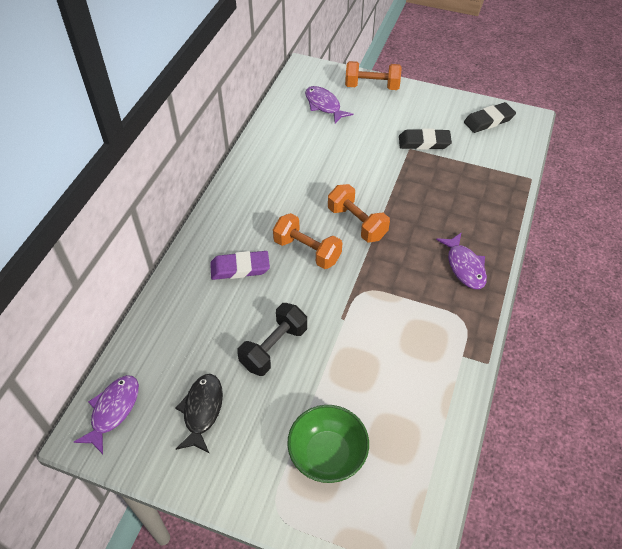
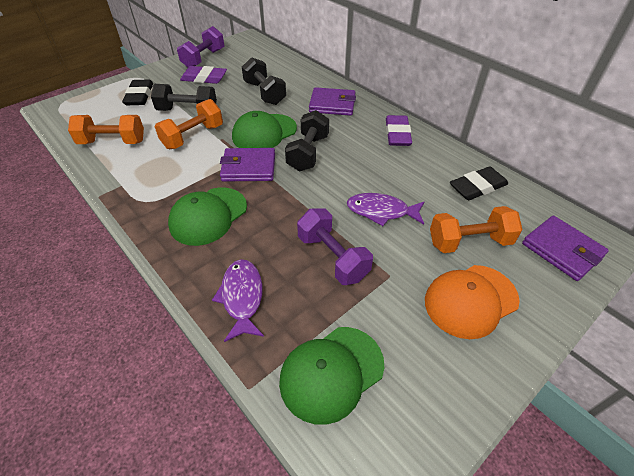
black dumbbell: [237,303,307,376] = 1 -> [151,84,217,111] [242,57,286,105] [285,110,329,171] = 3
black fish: [175,374,223,454] = 1 -> none = 0
green bowl: [287,405,369,483] = 1 -> none = 0
green cap: none = 0 -> [168,188,247,246] [232,111,297,148] [279,327,384,425] = 3
orange cap: none = 0 -> [425,265,520,339] = 1
purple dumbbell: none = 0 -> [177,26,225,67] [297,209,373,285] = 2
purple eraser: [210,251,270,280] = 1 -> [180,66,227,84] [386,115,412,146] = 2
purple fish: [74,375,139,454] [305,86,353,124] [436,232,487,289] = 3 -> [212,259,264,342] [347,193,425,226] = 2
purple wallet: none = 0 -> [220,148,275,182] [309,87,356,116] [522,215,609,281] = 3

